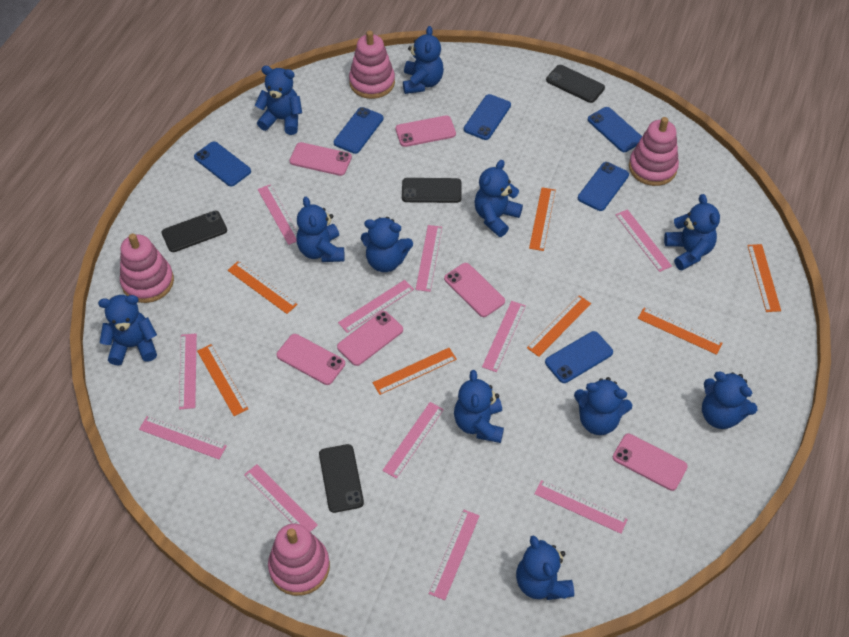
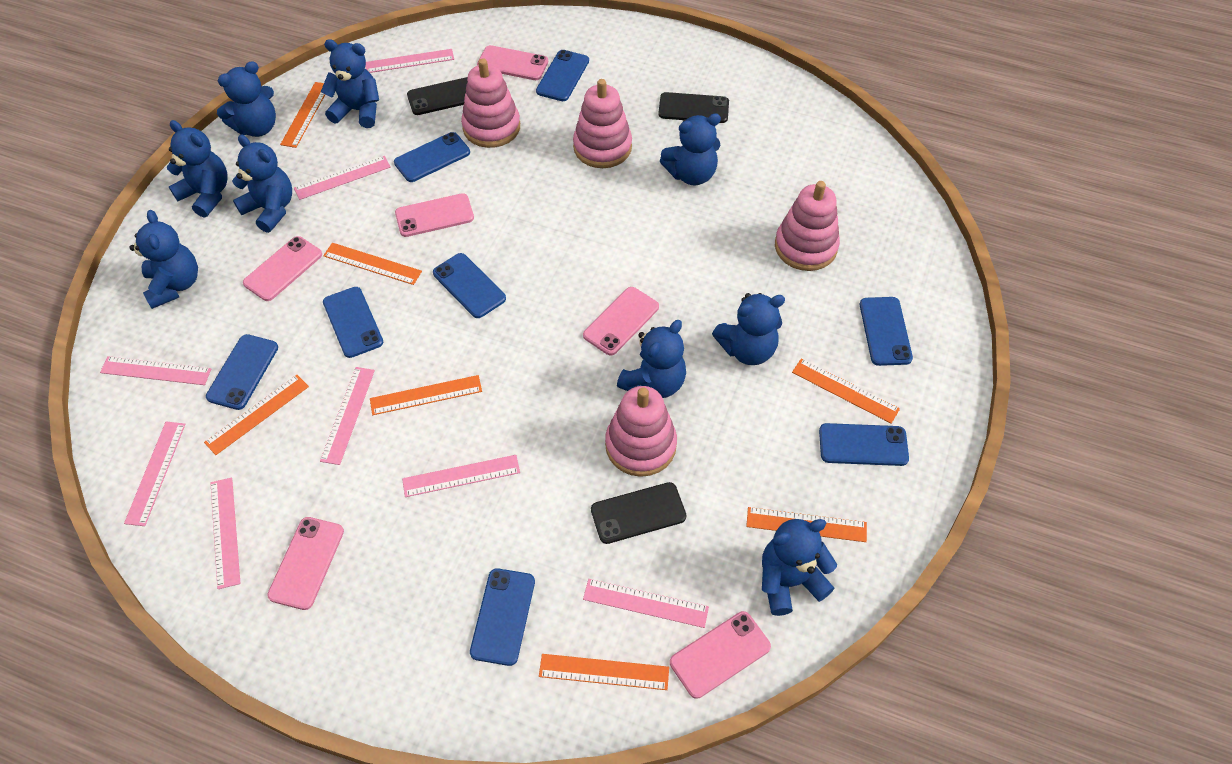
black phone: [162,211,227,252] [319,444,364,513] [402,178,462,203] [546,65,605,103] = 4 -> [407,77,468,115] [591,482,686,544] [658,92,729,123] = 3
blue phone: [194,142,251,186] [334,107,384,154] [464,94,511,140] [545,331,613,383] [578,162,629,211] [588,107,642,152] = 6 -> [206,334,278,410] [323,287,383,358] [394,132,470,182] [433,253,506,318] [470,568,535,666] [536,50,589,101] [819,423,909,466] [860,297,913,366] = 8
blue teddy bear: [98,295,157,365] [255,66,302,135] [296,197,344,262] [361,217,413,272] [403,26,444,94] [454,370,504,443] [474,160,523,237] [516,535,574,600] [574,377,632,435] [664,194,720,271] [702,372,757,429] = 11 -> [129,210,198,309] [167,120,228,218] [217,61,276,137] [232,135,292,233] [321,39,379,128] [617,320,686,398] [660,113,721,186] [712,293,785,365] [762,519,837,616] = 9
pink ruler: [139,416,227,459] [179,334,197,409] [244,464,318,532] [258,184,297,245] [338,280,414,333] [382,402,444,479] [416,225,442,292] [429,510,480,600] [482,301,526,372] [534,480,628,534] [615,209,672,272] = 11 -> [100,356,211,385] [124,422,186,526] [211,477,241,589] [294,156,391,200] [320,367,375,465] [365,49,454,73] [402,455,520,497] [583,579,709,628] = 8

